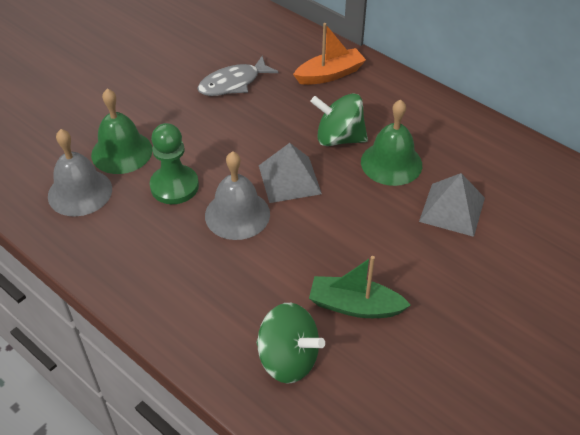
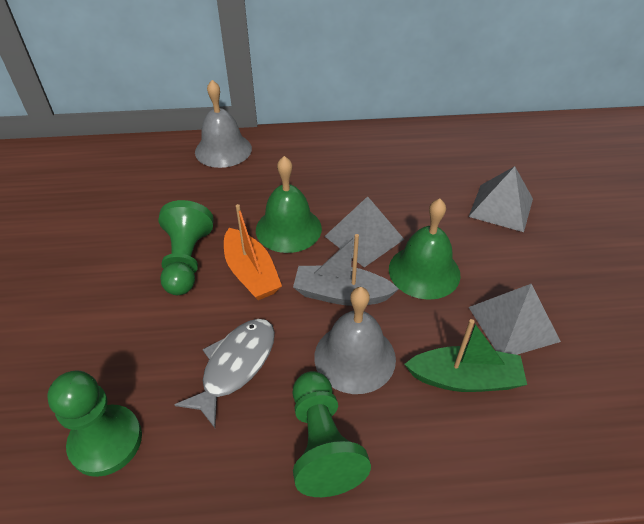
green pawn: [150,123,199,204] = 1 -> [47,370,142,477] [159,200,214,295] [293,371,371,497] = 3
green spinning top: [256,303,325,384] [310,93,368,146] = 2 -> none = 0
grey boat: none = 0 -> [293,234,399,306] = 1
grey pyramid: [259,143,322,203] [419,173,485,237] = 2 -> [324,196,404,267] [469,166,533,232] [469,284,561,355] = 3

